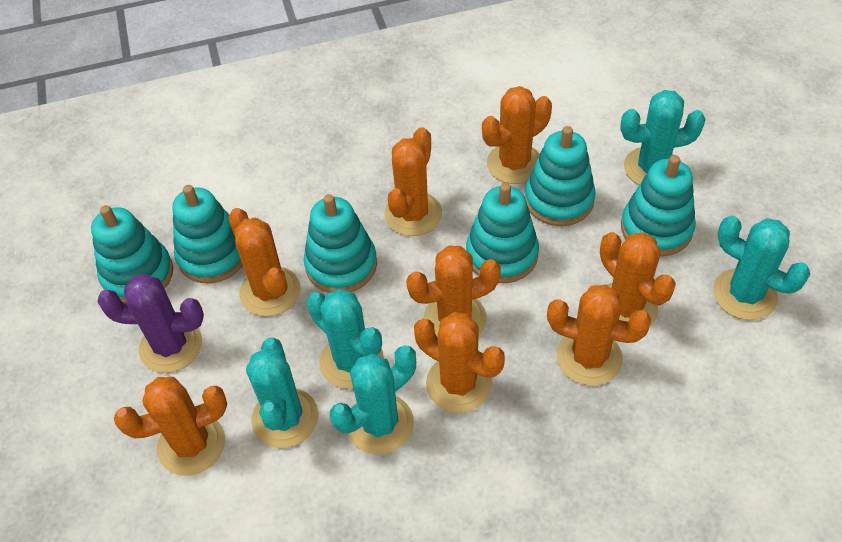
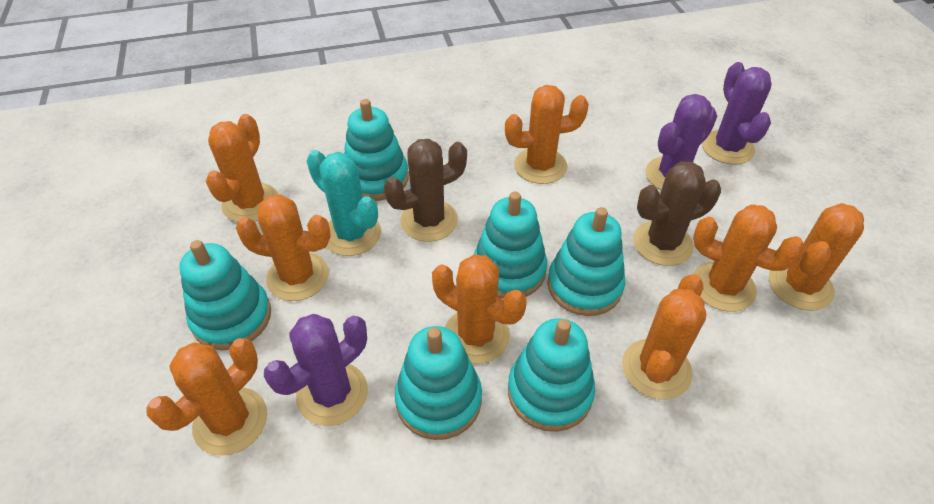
brown cactus: none = 0 -> [384,139,467,242] [633,161,721,266] = 2
purple cactus: [97,274,204,373] = 1 -> [264,314,368,426] [645,94,717,190] [702,62,772,165] = 3
turquoise cactus: [246,338,318,448] [307,289,384,389] [330,345,416,455] [620,90,706,185] [713,216,810,320] = 5 -> [307,150,381,256] = 1

